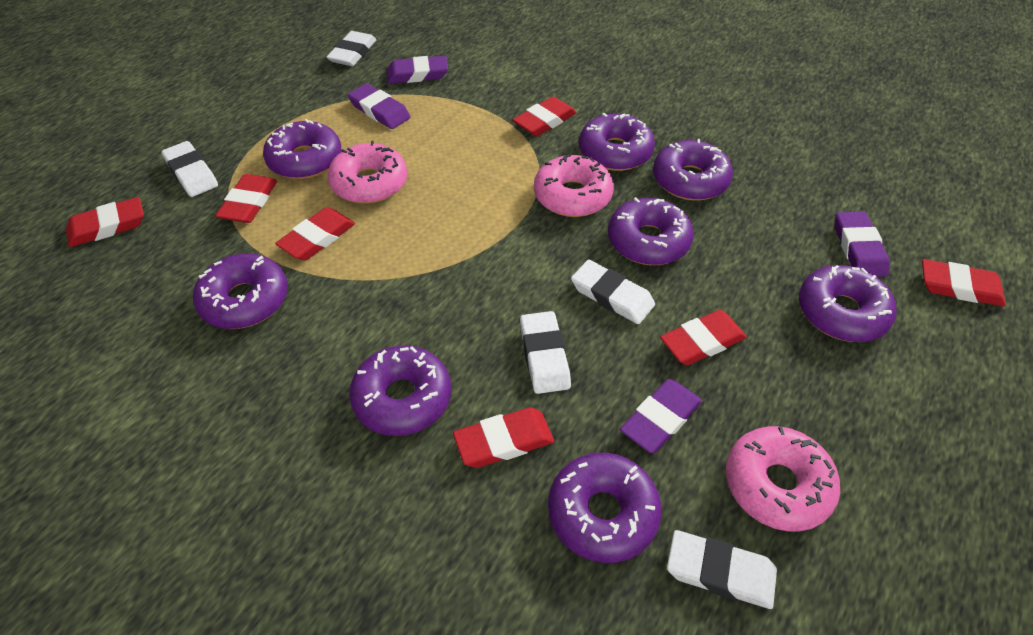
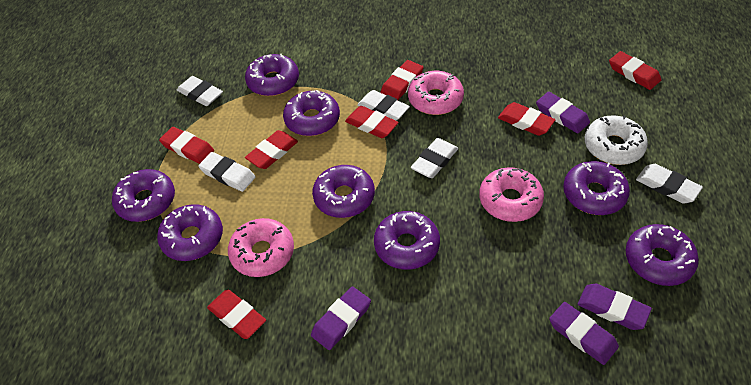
white donut: none = 0 -> [585,115,648,165] = 1

